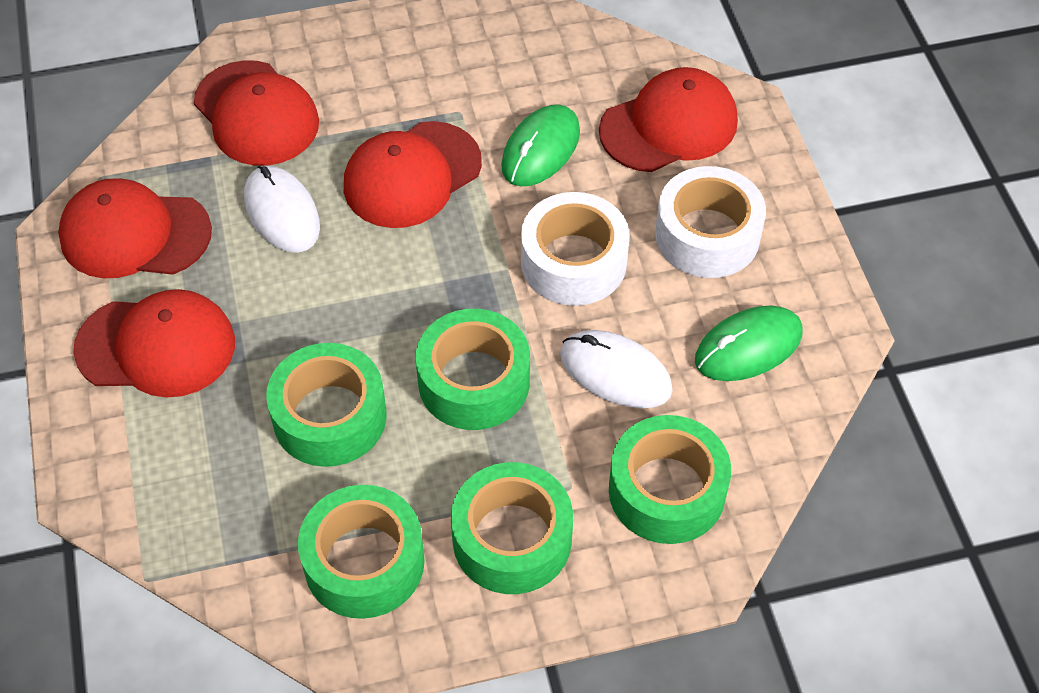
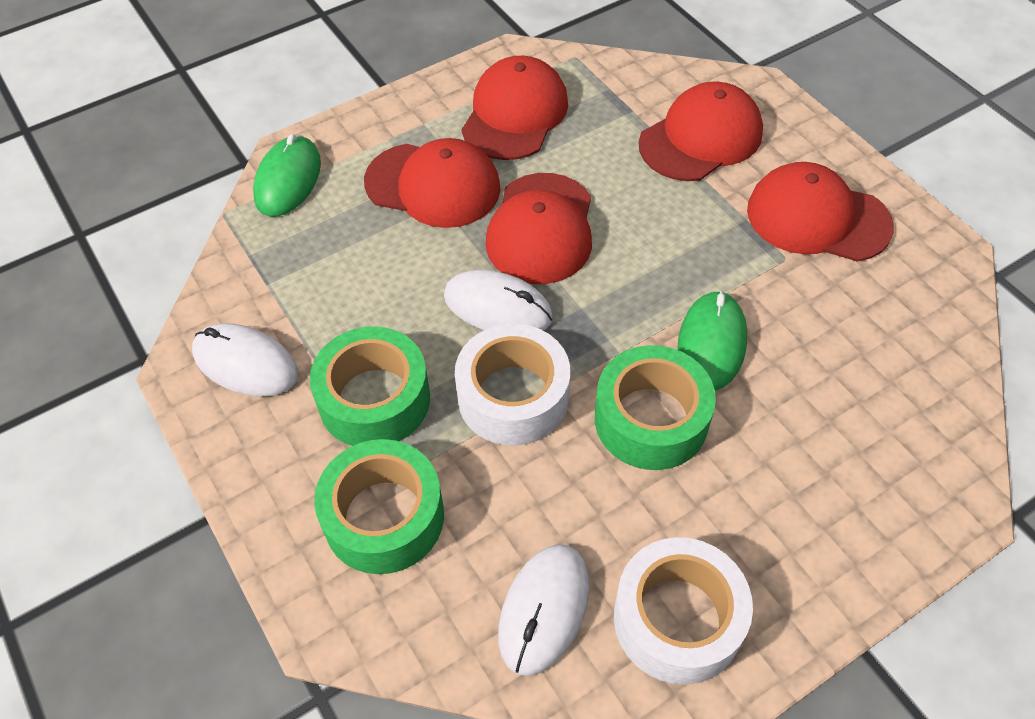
green tape: [266,343,387,467] [298,485,425,619] [416,309,530,430] [451,462,573,594] [609,415,731,544] = 5 -> [310,326,430,446] [314,439,444,574] [595,345,716,470] = 3
white mouse: [244,165,320,253] [560,330,673,408] = 2 -> [192,323,298,396] [444,270,553,330] [498,544,589,676] = 3

